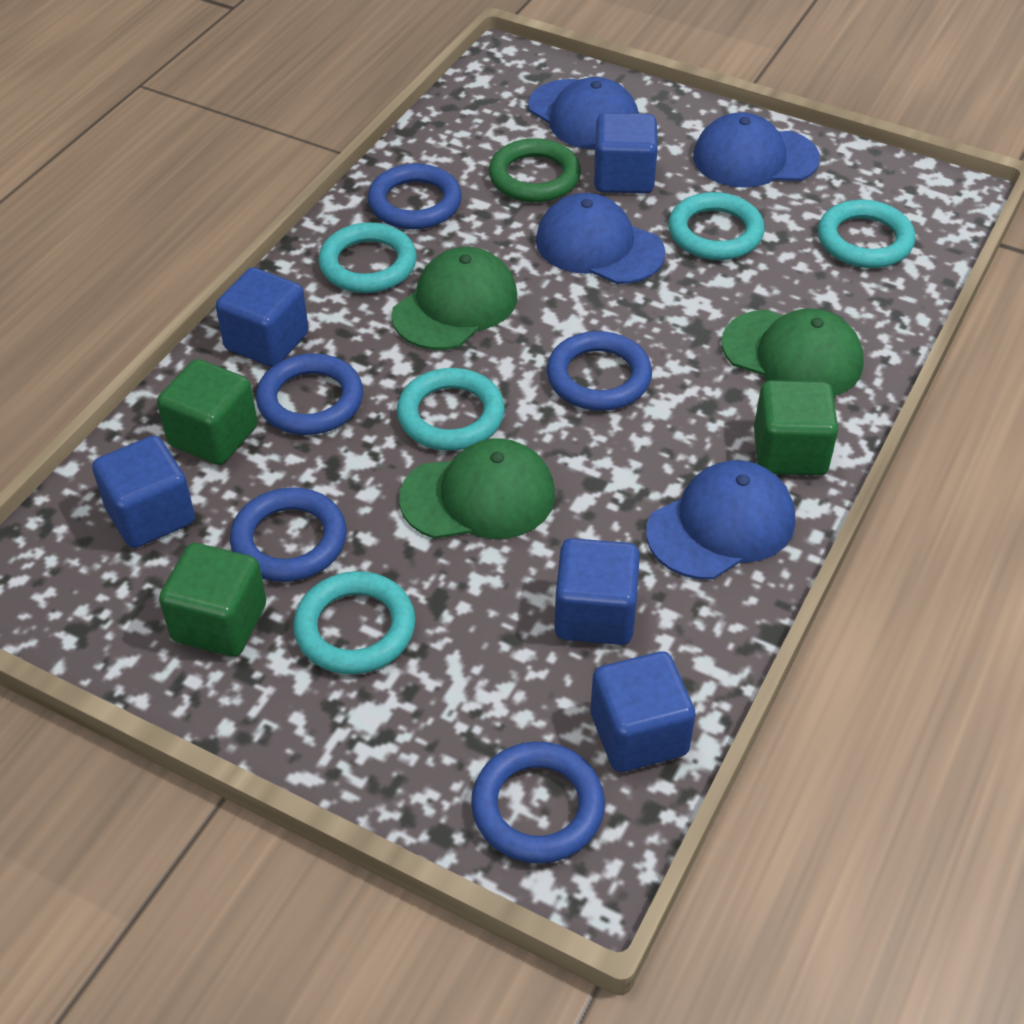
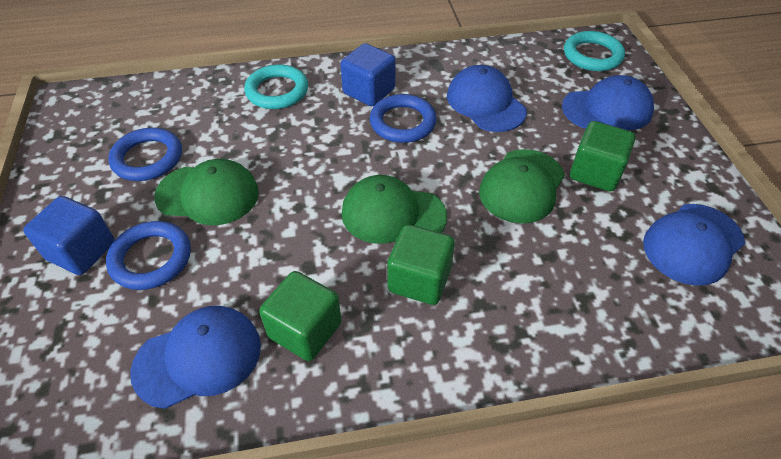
blue cube: [92,436,195,548] [216,267,309,367] [554,538,640,645] [590,651,695,772] [594,113,658,194] = 5 -> [23,196,114,275] [340,43,396,106] = 2
blue ring: [230,487,347,582] [256,353,363,435] [368,163,462,229] [471,741,605,864] [547,331,652,411] = 5 -> [106,221,191,290] [108,128,182,181] [370,94,437,143] = 3
green ring: [489,138,581,202] = 1 -> none = 0
turquoise ring: [293,571,416,674] [318,222,417,293] [397,368,505,451] [668,192,765,260] [818,199,915,268] = 5 -> [244,64,308,109] [564,31,625,71] = 2

